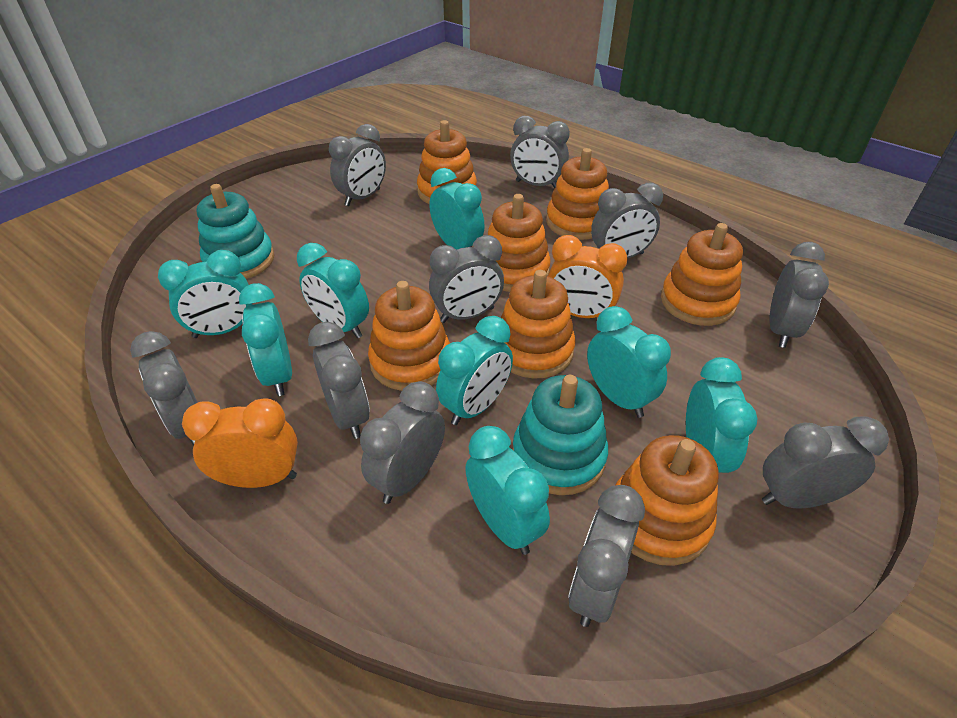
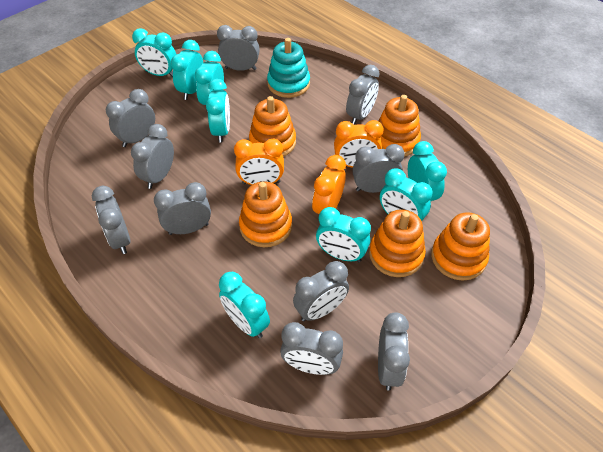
orange clock: [182,398,298,488] [548,235,627,318] = 2 -> [234,139,284,185] [312,155,346,214] [334,120,383,168] = 3
orange stacking toy: [368,281,450,391] [417,120,477,204] [488,194,551,292] [501,270,576,379] [546,148,609,240] [615,435,719,566] [661,223,743,326] = 7 -> [239,181,292,247] [249,96,296,157] [369,210,426,277] [378,95,421,157] [431,212,490,281] = 5
turquoise stacking toy: [196,184,274,279] [513,375,608,495] = 2 -> [267,38,310,98] = 1

